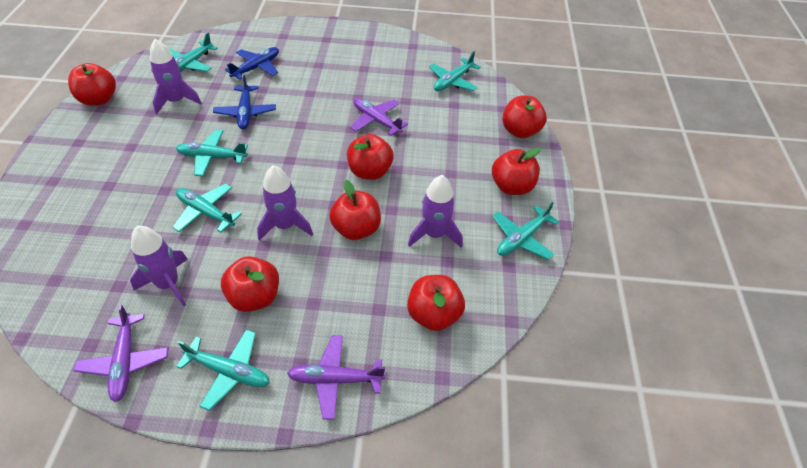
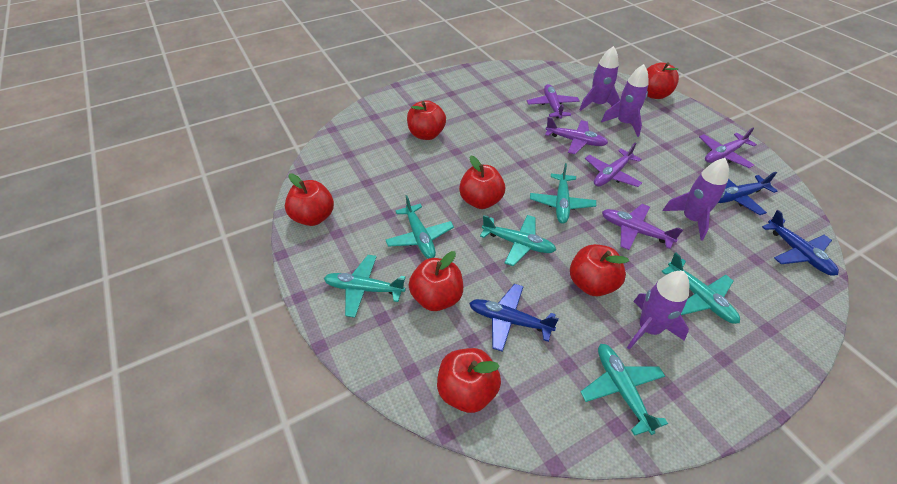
blue plane: [213,74,276,130] [225,47,279,80] = 2 -> [469,284,559,352] [718,172,777,215] [762,210,839,276] = 3
purple plane: [74,304,168,402] [287,335,385,420] [351,98,408,136] = 3 -> [527,84,580,119] [545,117,608,154] [585,142,642,187] [602,204,683,250] [699,128,757,168] = 5

